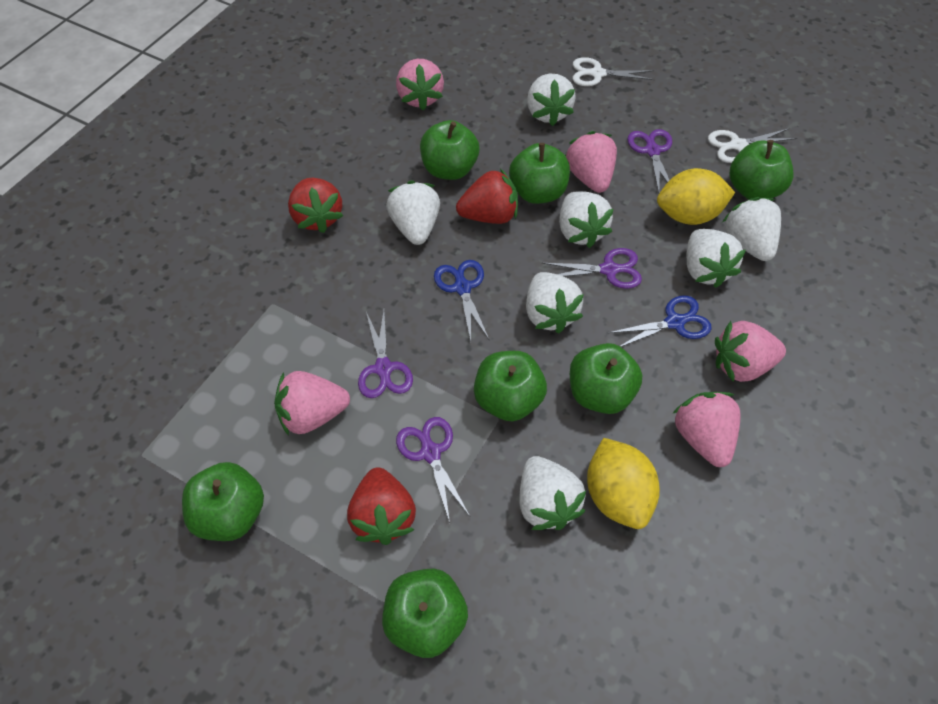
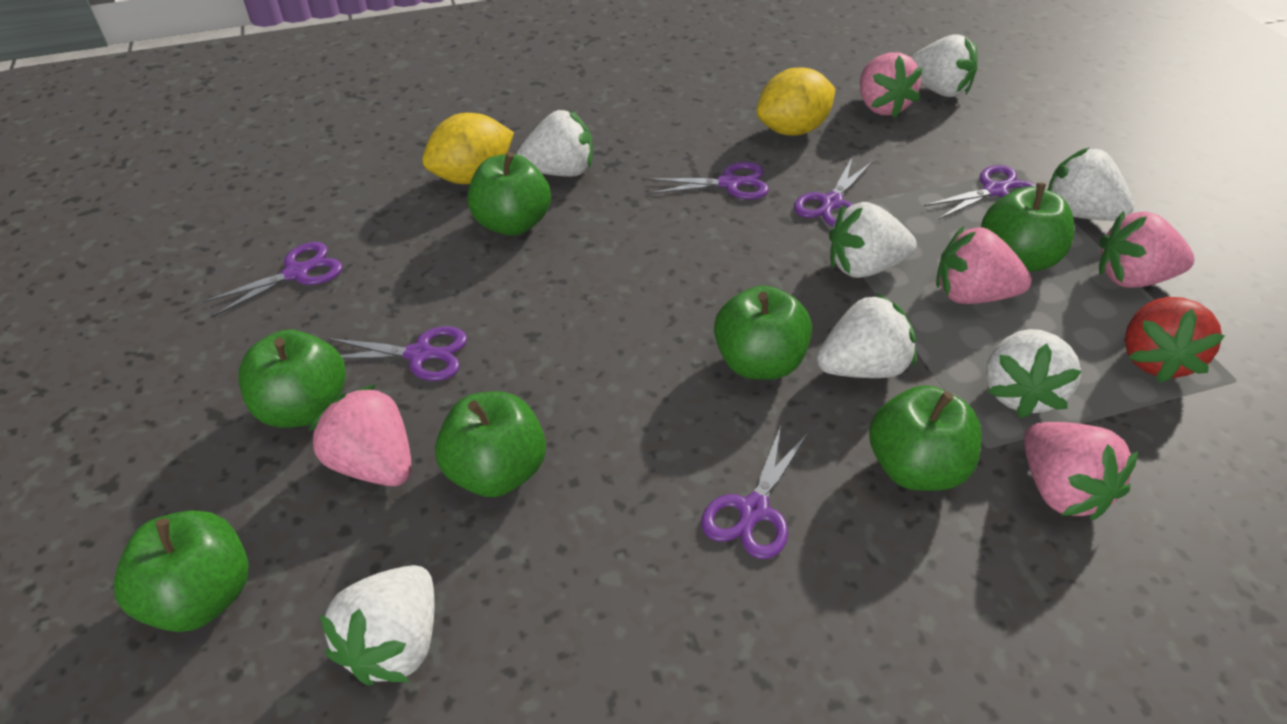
blue scissors: [434,260,489,341] [608,296,712,347] = 2 -> none = 0
purple scissors: [358,310,413,398] [396,417,470,523] [542,248,642,289] [627,129,672,193] = 4 -> [203,242,342,317] [327,326,467,381] [648,162,769,200] [701,425,808,559] [794,158,873,227] [924,165,1036,220] = 6
red strawberry: [288,178,343,233] [347,467,416,545] [456,169,518,224] = 3 -> [1125,297,1225,383] = 1
white scissors: [573,57,655,86] [708,128,797,163] = 2 -> none = 0

